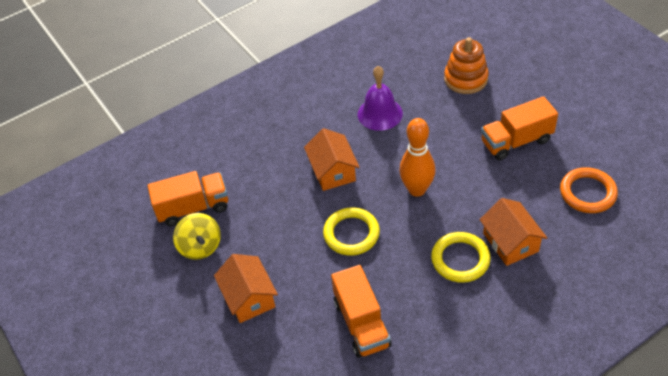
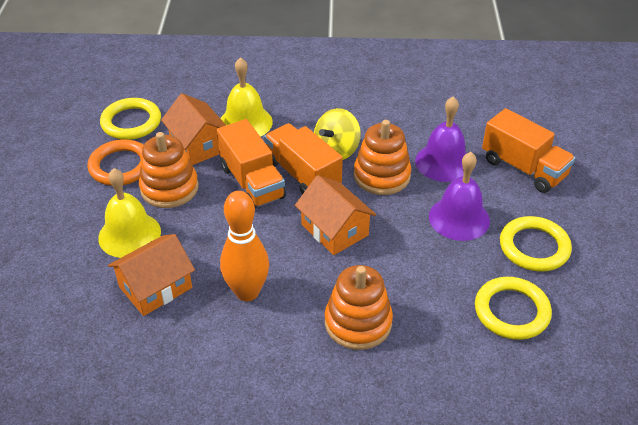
orange stacking toy: [444,37,489,94] = 1 -> [139,132,199,208] [325,265,393,350] [354,120,411,195] = 3
purple bell: [358,66,403,131] = 1 -> [415,96,467,182] [429,152,490,241] = 2
yellow bell: none = 0 -> [98,168,161,258] [220,57,273,137] = 2
yellow ring: [323,208,380,256] [431,232,491,283] = 2 -> [100,98,161,140] [475,277,552,340] [500,216,572,272] = 3

